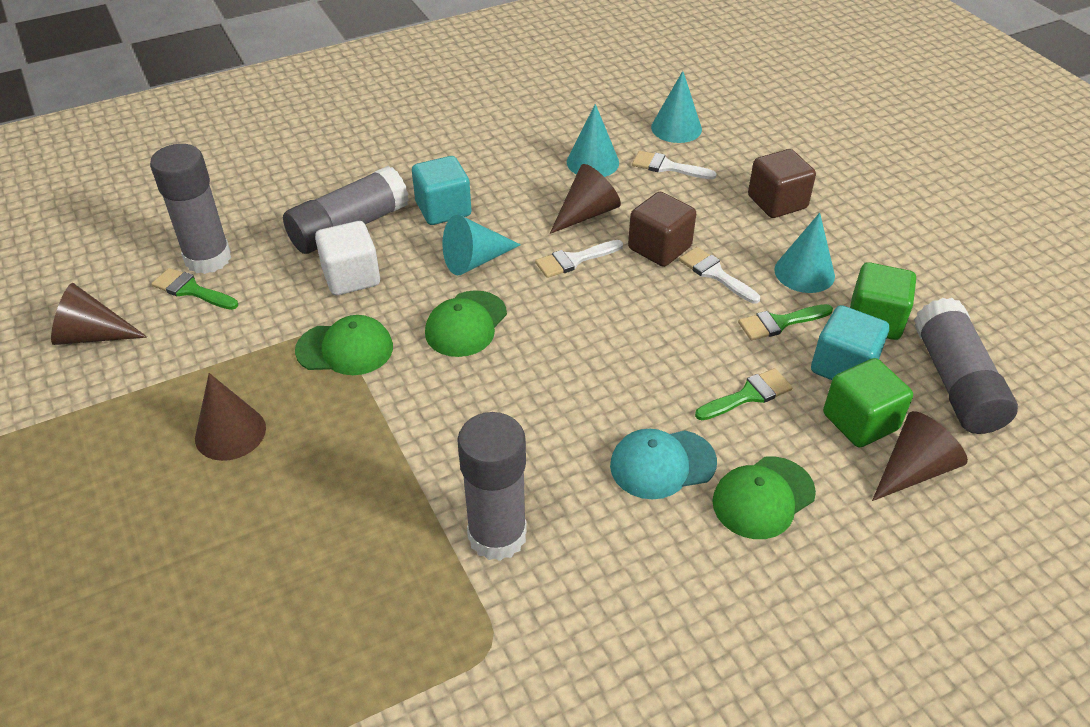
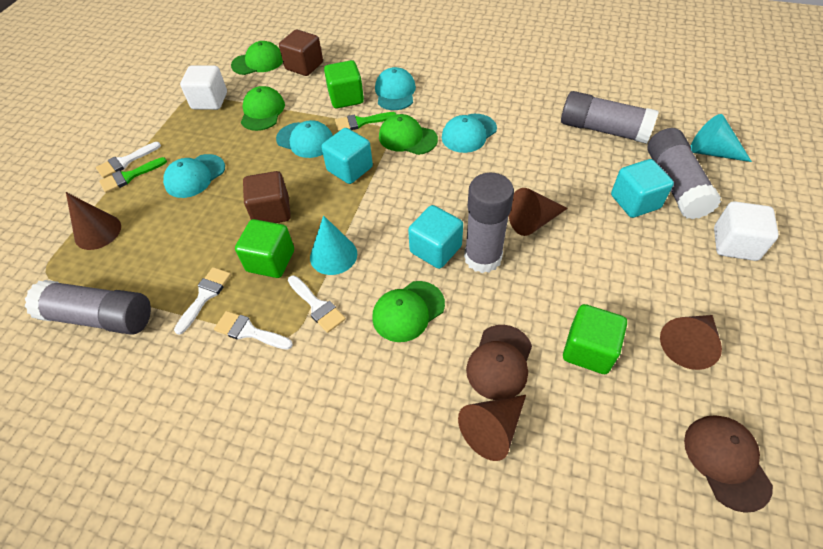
brown cap: none = 0 -> [466,325,532,400] [684,415,773,513] = 2
green brush: [152,268,238,310] [695,368,793,420] [738,304,833,340] = 3 -> [99,157,167,193] [335,112,397,132] = 2
green cap: [295,315,393,375] [425,290,507,357] [712,456,816,539] = 3 -> [231,41,283,75] [241,86,285,131] [372,281,445,342] [379,114,438,155] = 4
green cube: [823,358,913,448] [850,262,916,340] = 2 -> [235,219,294,278] [324,60,364,108] [563,304,627,374] = 3
turquoise cap: [610,429,717,499] = 1 -> [163,154,225,198] [276,120,333,158] [375,67,416,110] [442,114,497,153] = 4
turquoise cone: [442,215,521,275] [567,104,619,177] [651,71,702,143] [774,213,835,293] = 4 -> [310,216,357,275] [691,114,752,162] = 2
turquoise cube: [412,156,471,225] [811,305,889,380] = 2 -> [321,128,373,184] [408,205,463,269] [611,159,674,218] = 3
white brush: [535,240,623,278] [632,151,717,179] [679,247,760,304] = 3 -> [96,142,161,178] [174,267,231,335] [214,311,293,350] [288,275,346,333] = 4
white cube: [315,221,380,295] = 1 -> [180,65,227,110] [714,201,779,261] = 2

